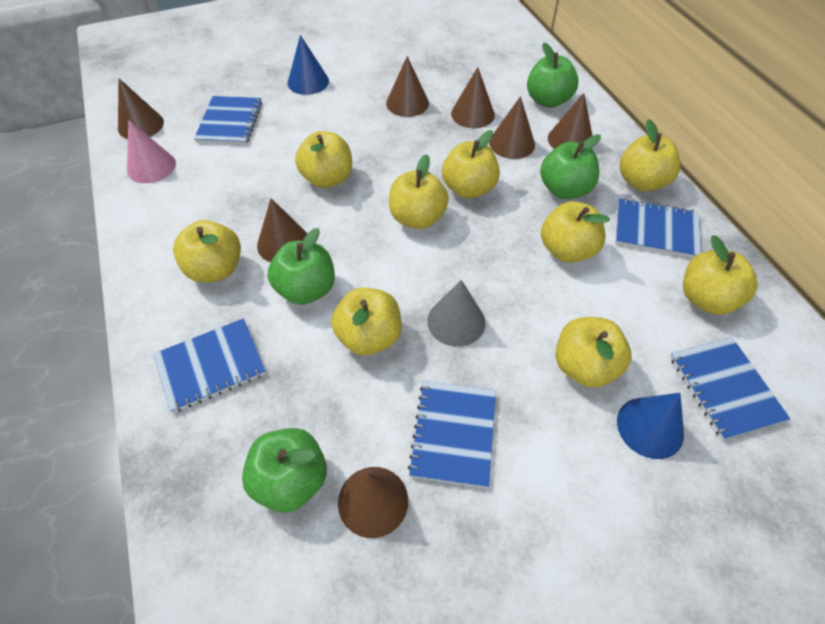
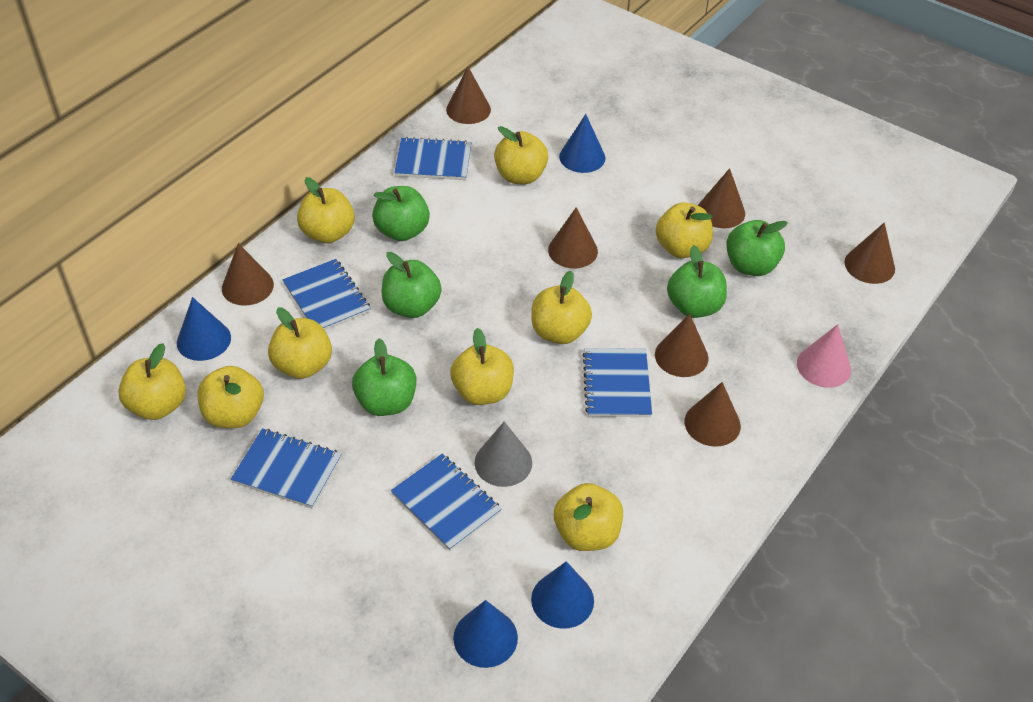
blue cone: [288,35,329,95] [617,393,684,459] = 2 -> [177,297,231,361] [453,600,518,668] [531,561,594,629] [559,114,606,173] = 4
green apple: [242,428,327,513] [268,228,335,305] [527,43,579,108] [540,134,601,199] = 4 -> [352,339,416,416] [372,186,430,241] [381,252,442,318] [667,245,727,318] [726,220,788,276] = 5

